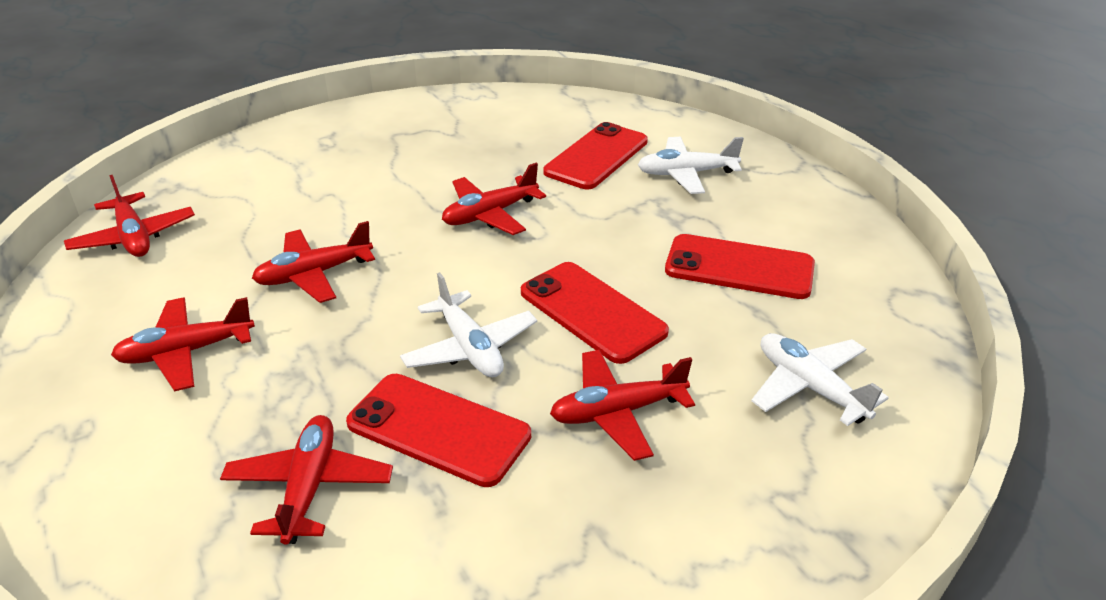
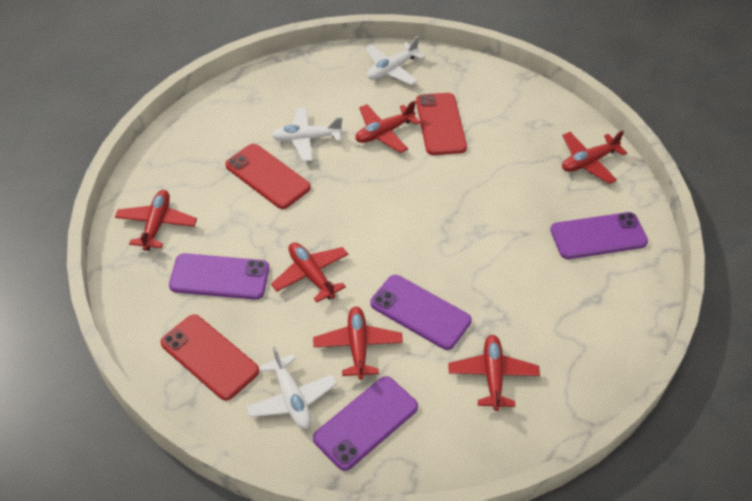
purple phone: none = 0 -> [169,253,269,300] [313,376,418,471] [370,275,472,350] [550,212,648,259] = 4
red phone: [346,374,531,487] [521,262,669,364] [543,122,648,189] [665,234,815,299] = 4 -> [161,315,259,400] [225,144,311,209] [416,93,467,155] = 3

